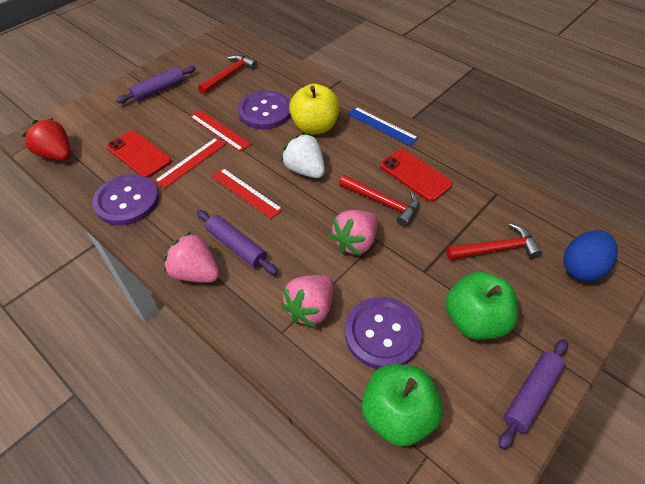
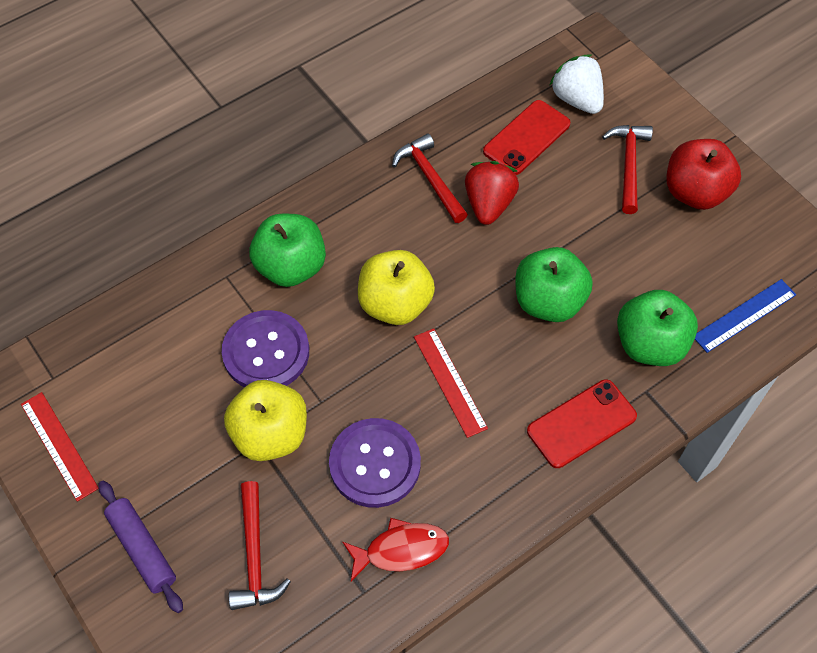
blue egg: [564,230,618,282] = 1 -> none = 0
green apple: [362,364,443,446] [446,271,518,340] = 2 -> [249,214,326,287] [515,247,593,322] [617,290,698,366] = 3
pink strawberry: [163,231,220,283] [281,275,334,327] [330,210,378,256] = 3 -> none = 0
purple button: [92,174,159,225] [238,91,291,129] [345,297,422,369] = 3 -> [222,310,309,387] [329,418,421,508] = 2
purple rolling pin: [116,66,196,103] [197,210,278,275] [499,339,568,449] = 3 -> [99,481,183,613] = 1
red apple: none = 0 -> [667,139,741,210] = 1
red fish: none = 0 -> [342,518,449,581] = 1
red ruler: [154,138,226,189] [190,110,251,152] [211,168,283,219] = 3 -> [21,392,99,502] [414,328,488,438] = 2
yellow apple: [289,84,340,134] = 1 -> [224,380,307,461] [358,250,435,325] = 2

